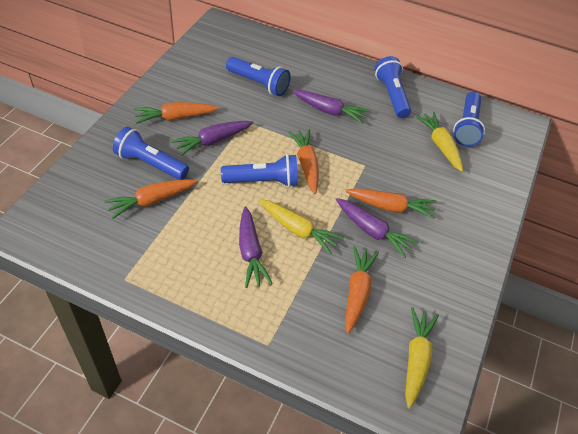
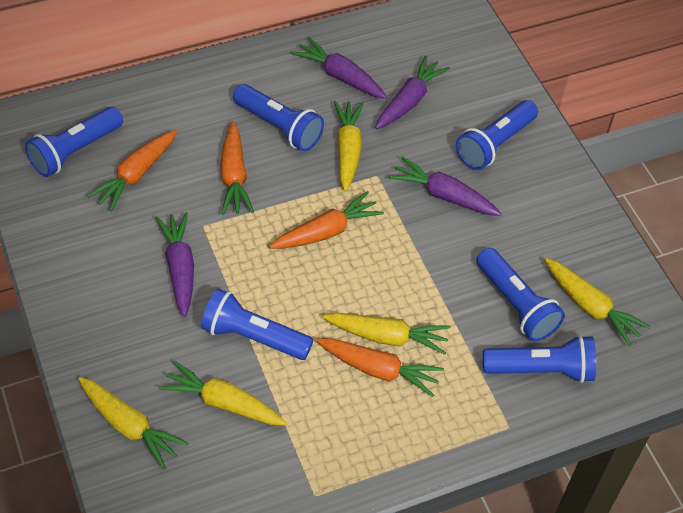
blue flashlight: [113,127,189,180] [221,154,298,187] [226,57,291,96] [375,56,411,118] [453,92,485,147] = 5 -> [25,107,123,177] [201,288,314,360] [233,84,324,151] [456,100,538,170] [476,248,565,342] [483,335,596,383] = 6
orange carrot: [104,179,198,219] [134,102,219,124] [288,129,319,194] [345,188,437,219] [345,246,379,333] = 5 -> [87,130,177,212] [220,121,254,215] [269,191,384,249] [316,338,444,397] = 4
yellow carrot: [259,199,344,255] [405,307,439,409] [415,112,463,172] = 3 -> [78,377,188,469] [158,361,287,425] [322,313,450,355] [334,101,364,191] [544,258,651,347] = 5

